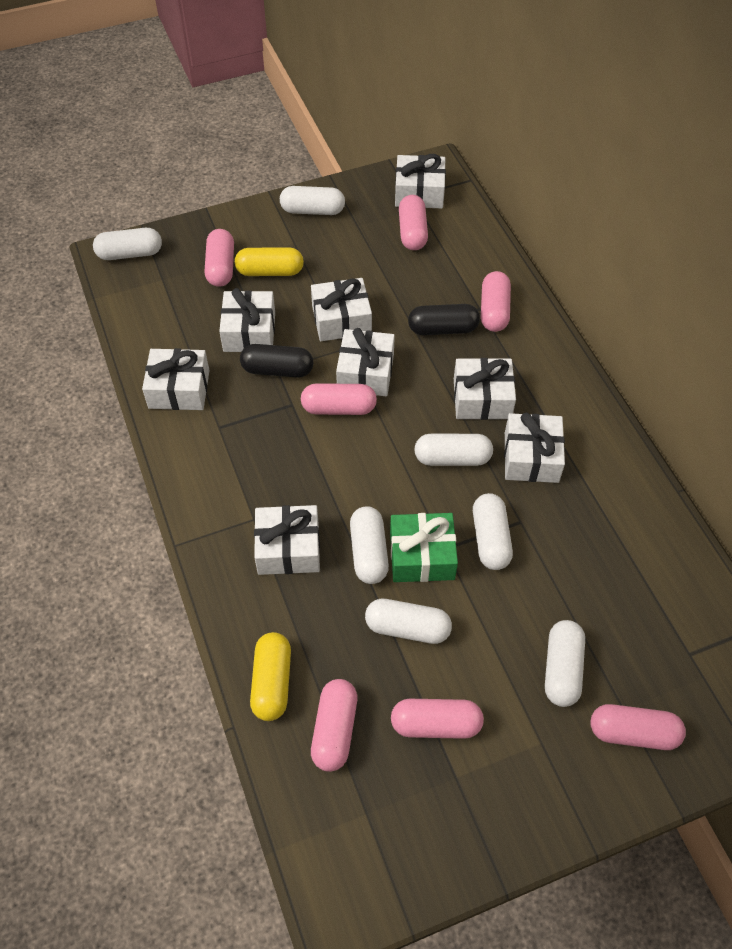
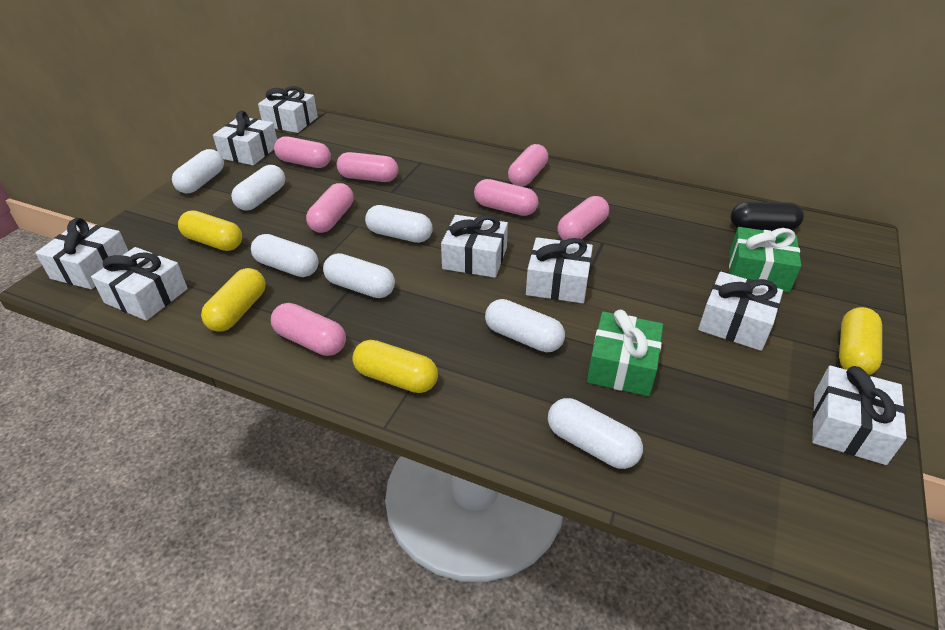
black capsule: [240,344,313,378] [408,304,480,335] = 2 -> [730,202,804,231] = 1
green gift: [390,513,458,582] = 1 -> [587,310,663,396] [729,227,801,292] = 2
yellow capsule: [235,247,304,276] [250,632,291,721] = 2 -> [178,210,242,251] [201,268,266,332] [352,340,438,393] [839,307,882,375] = 4

